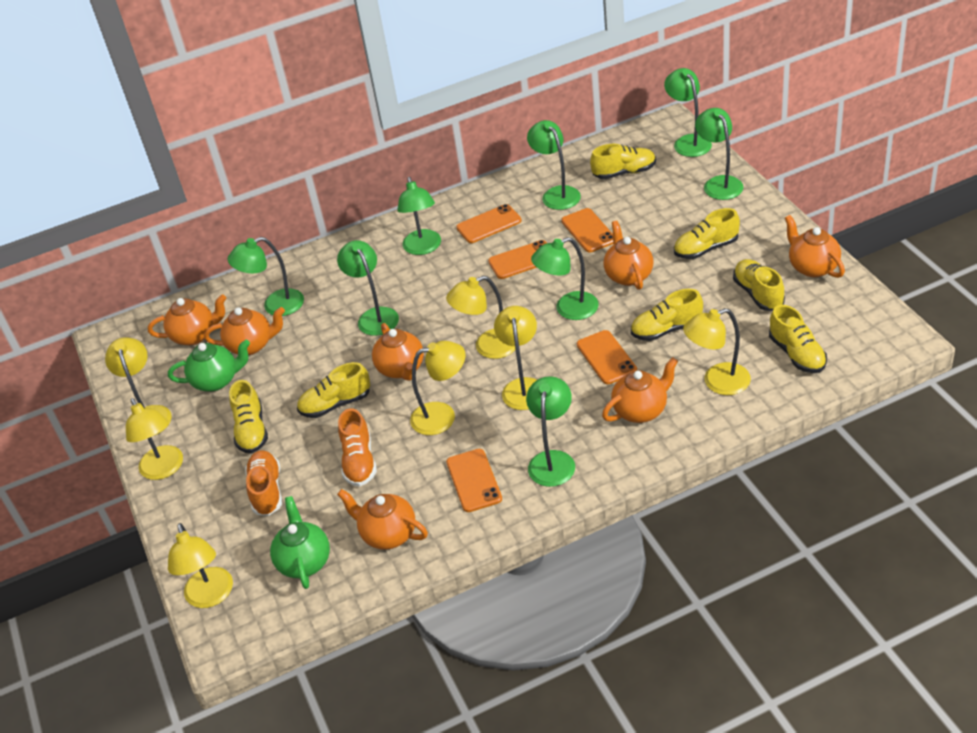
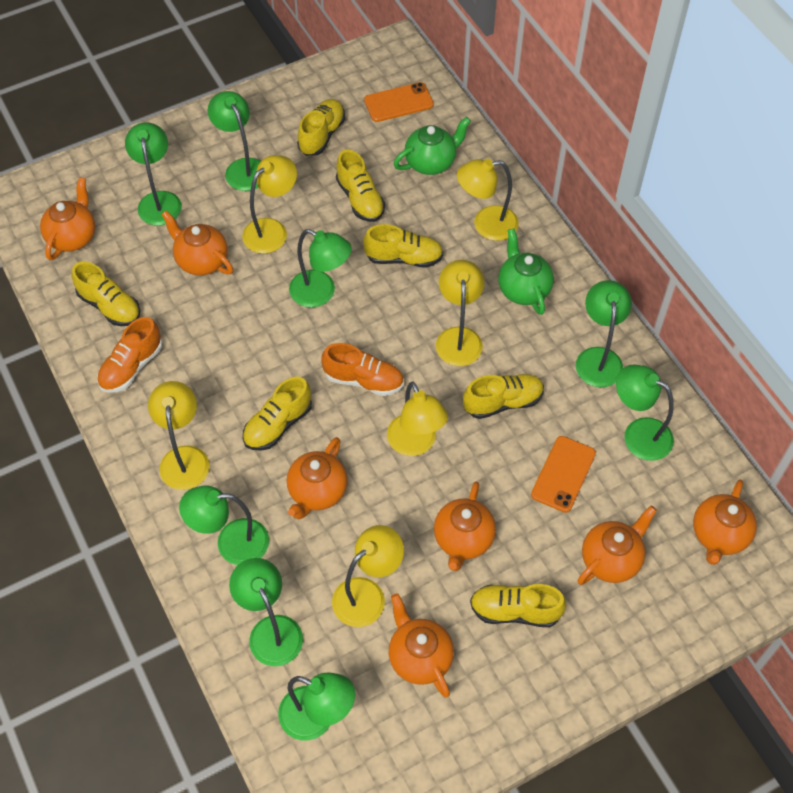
orange phone: [446,449,502,512] [456,204,522,243] [488,240,547,279] [561,208,613,252] [577,330,637,384] = 5 -> [364,82,434,122] [531,436,596,513] = 2
yellow lamp: [105,338,171,435] [126,398,183,480] [168,523,233,608] [410,341,465,435] [446,276,516,359] [494,306,537,410] [683,308,751,395] = 7 -> [148,381,210,490] [242,155,297,254] [332,525,404,627] [387,382,448,456] [436,260,485,366] [457,159,519,241] = 6

